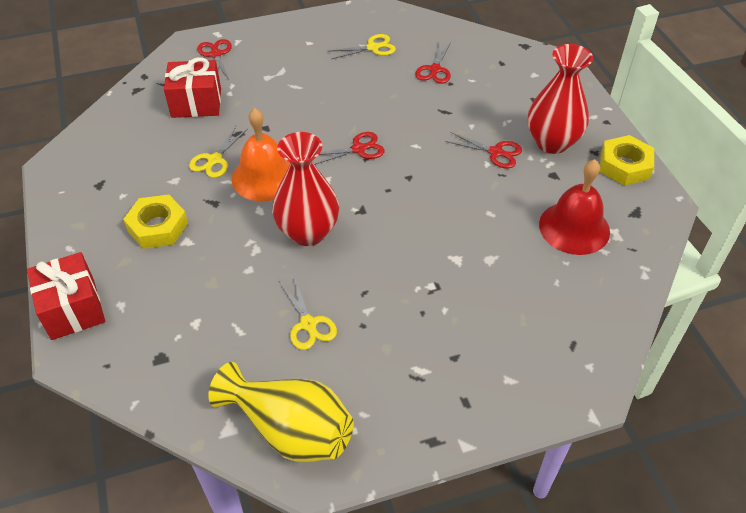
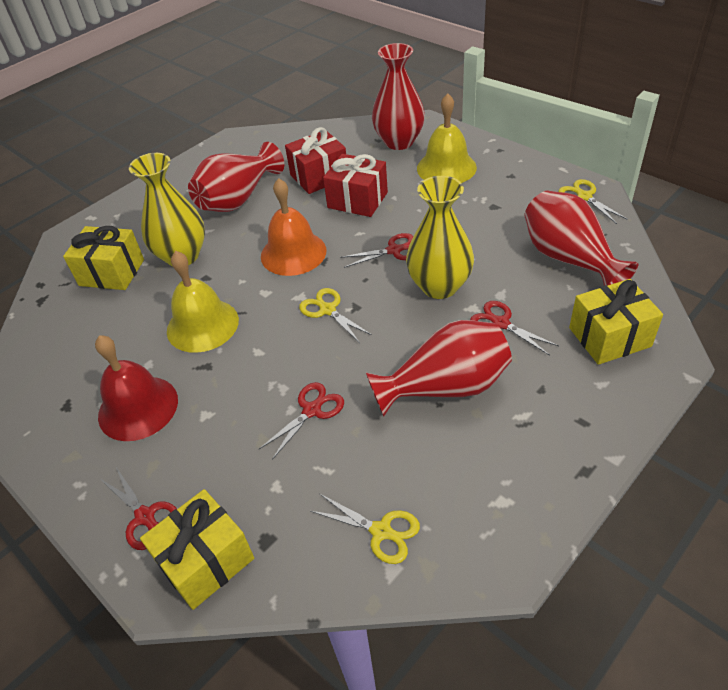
red vase: [272,132,339,246] [528,44,593,154] = 2 -> [188,142,284,212] [366,320,512,417] [372,43,425,150] [524,191,638,286] = 4
yellow bell: none = 0 -> [167,251,239,353] [417,93,477,183] = 2
yellow gift: none = 0 -> [63,226,144,290] [140,489,254,610] [569,279,663,365] = 3
yellow nut: [123,194,188,249] [600,135,654,186] = 2 -> none = 0
yellow vase: [208,362,354,462] = 1 -> [129,153,205,267] [406,176,474,299] = 2

